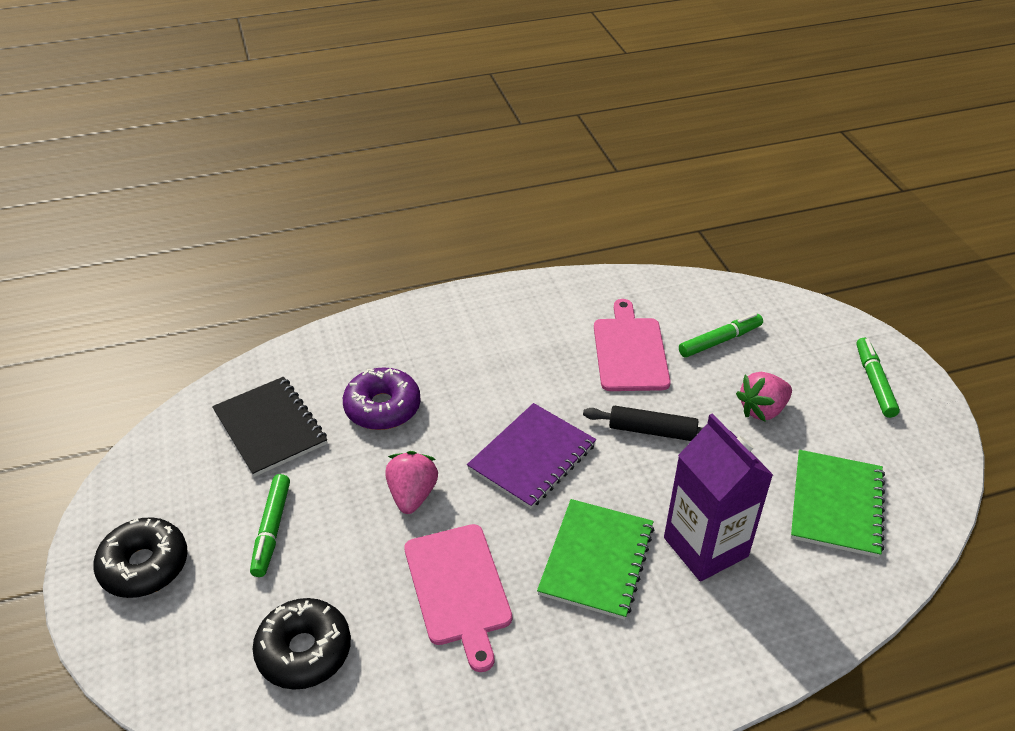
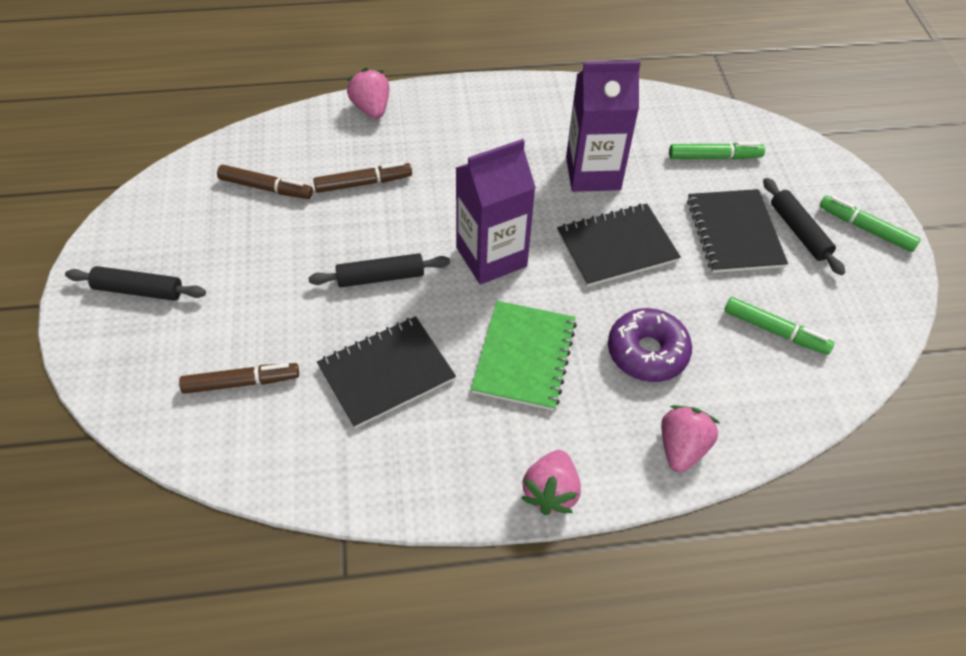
black donut: [93,517,188,598] [252,598,351,690] = 2 -> none = 0
black notebook: [212,377,327,477] = 1 -> [317,316,456,429] [557,203,681,287] [687,189,788,273] = 3
black rolling pin: [583,406,703,441] = 1 -> [65,266,206,301] [308,253,450,287] [763,178,845,275] = 3
brown marker: none = 0 -> [179,363,299,394] [217,165,313,199] [313,162,412,193] = 3
green notebook: [537,499,654,620] [791,450,885,558] = 2 -> [471,301,577,411] = 1
pink cutting board: [404,524,512,672] [594,299,671,391] = 2 -> none = 0
pink strawberry: [385,451,438,514] [736,372,792,421] = 2 -> [347,68,389,119] [521,450,581,515] [661,405,721,472] = 3
purple carton: [664,413,773,582] = 1 -> [456,139,536,285] [566,61,641,192] = 2
purple notebook: [467,403,596,509] = 1 -> none = 0

